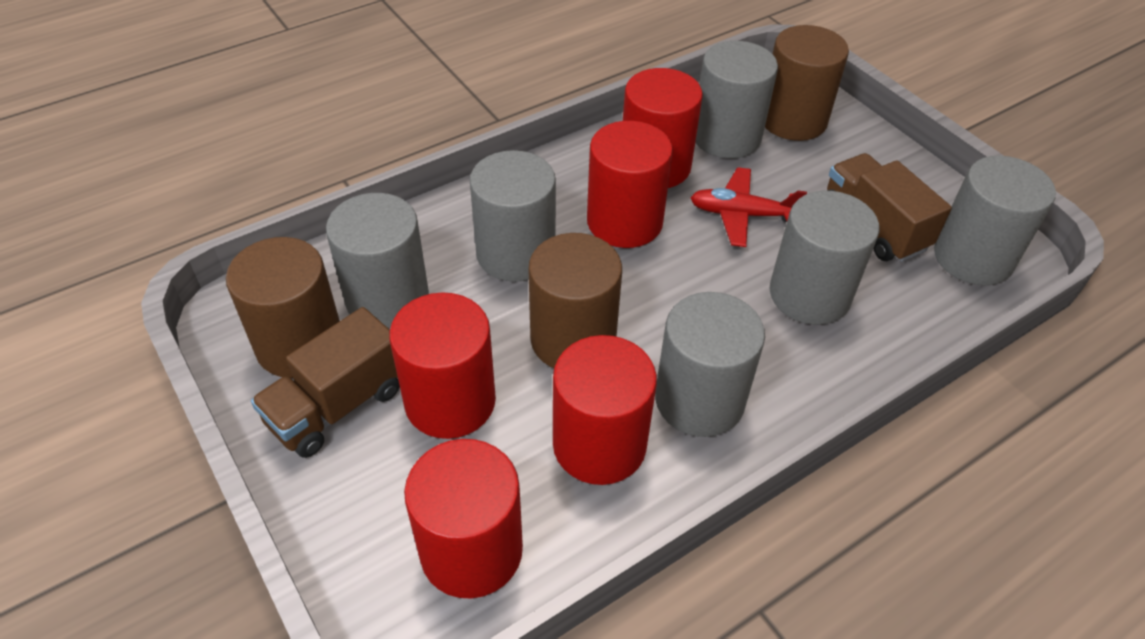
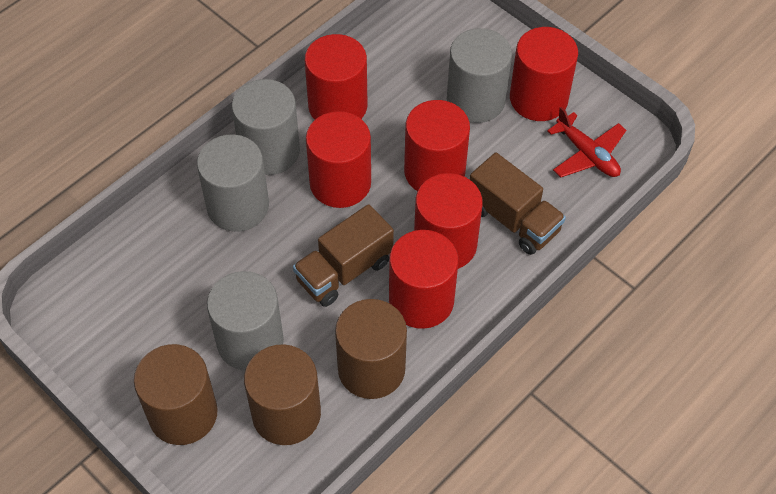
grey cylinder: [326,193,429,329] [470,150,556,282] [655,292,765,437] [695,41,778,158] [770,191,879,325] [934,156,1056,285] = 6 -> [197,134,269,232] [207,271,284,371] [232,79,300,175] [447,28,512,123] = 4
red cylinder: [389,292,496,439] [404,439,523,599] [553,335,657,485] [587,121,673,248] [623,68,703,188] = 5 -> [305,34,367,120] [306,111,371,208] [389,230,458,329] [404,100,470,191] [414,173,483,269] [510,27,578,121] = 6

